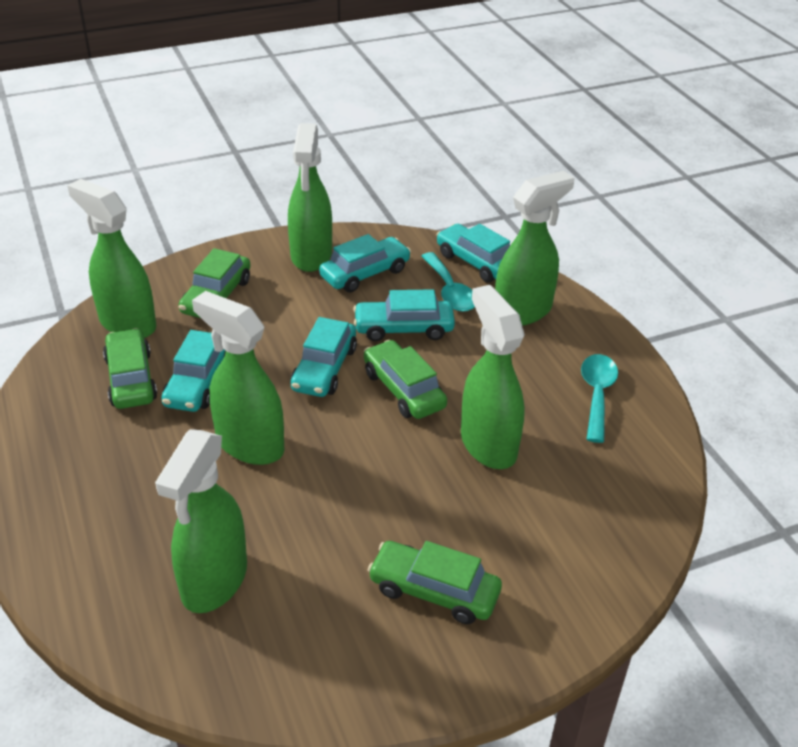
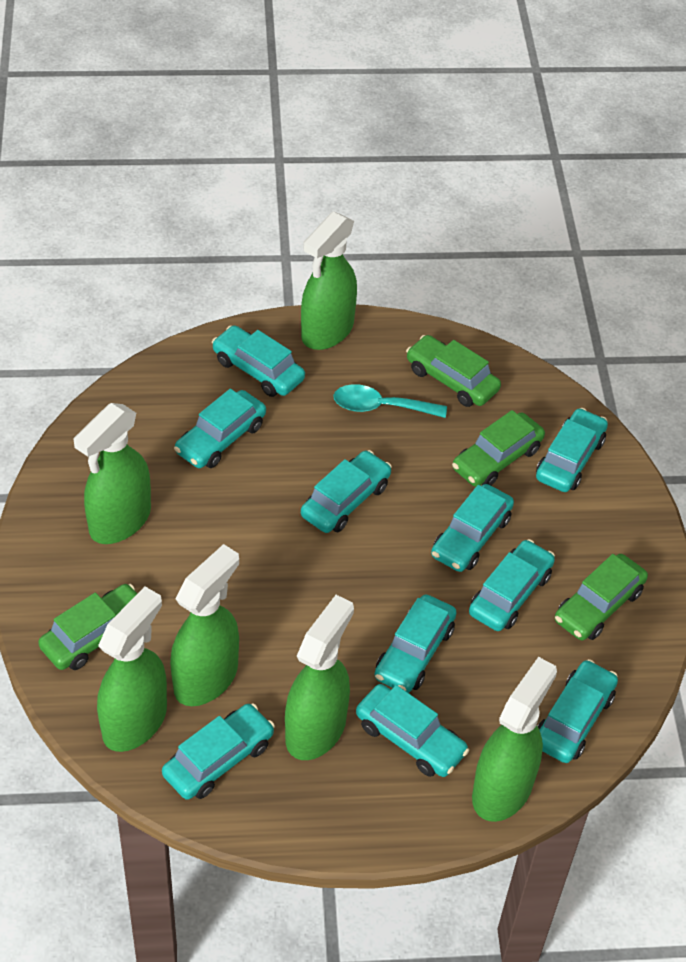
turquoise car: [161,330,226,412] [291,317,357,397] [319,234,411,292] [353,289,455,341] [436,224,510,283] = 5 -> [162,703,275,800] [174,389,266,468] [212,325,305,397] [301,450,392,533] [356,684,469,777] [375,595,457,693] [431,484,514,572] [469,539,555,631] [536,408,608,492] [537,659,618,763] = 10
turquoise spoon: [422,252,475,312] [581,354,618,443] = 2 -> [333,384,447,418] = 1

